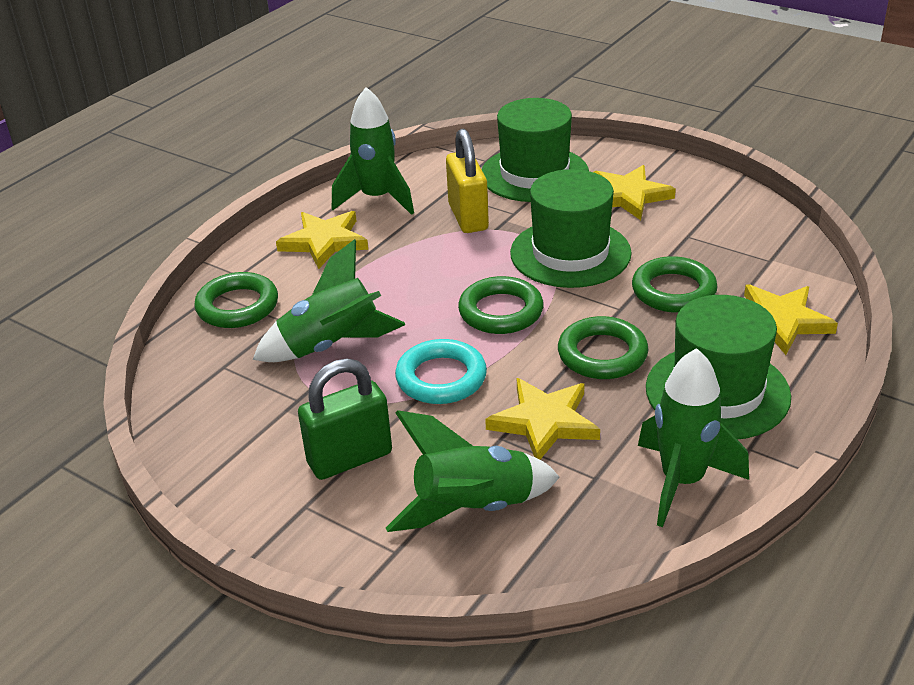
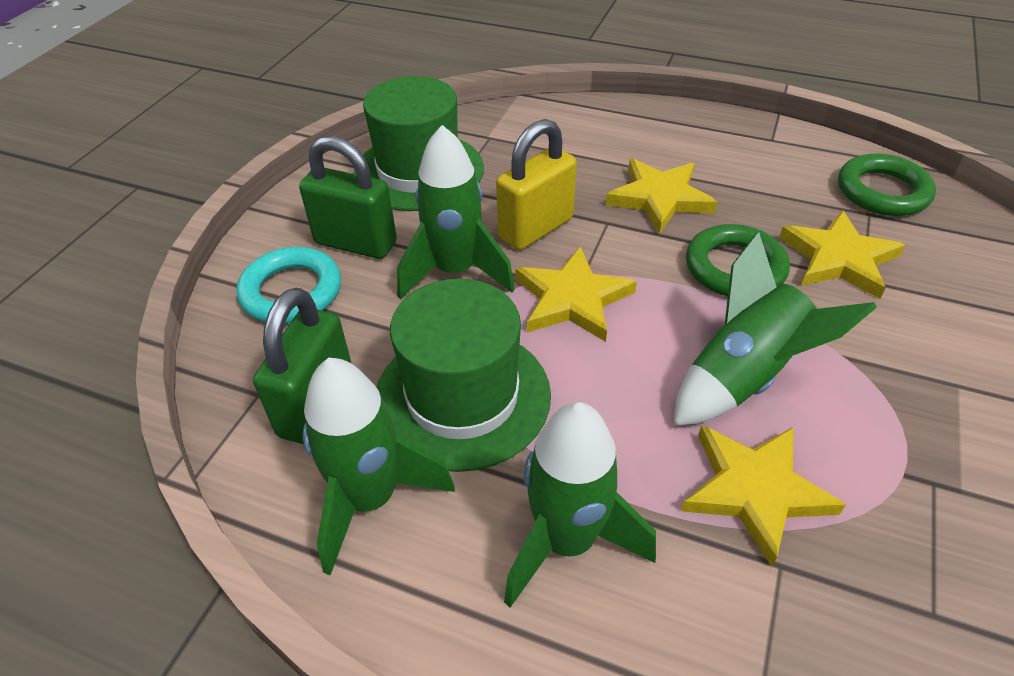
green hat: [481,98,589,202] [510,169,632,288] [646,295,791,440] = 3 -> [353,76,484,211] [377,279,551,472] = 2
green padlock: [298,359,392,480] = 1 -> [253,288,352,444] [299,136,397,259] = 2
green ring: [194,272,278,328] [458,276,544,334] [558,316,648,379] [632,256,718,313] = 4 -> [686,224,790,296] [838,154,936,216] = 2

